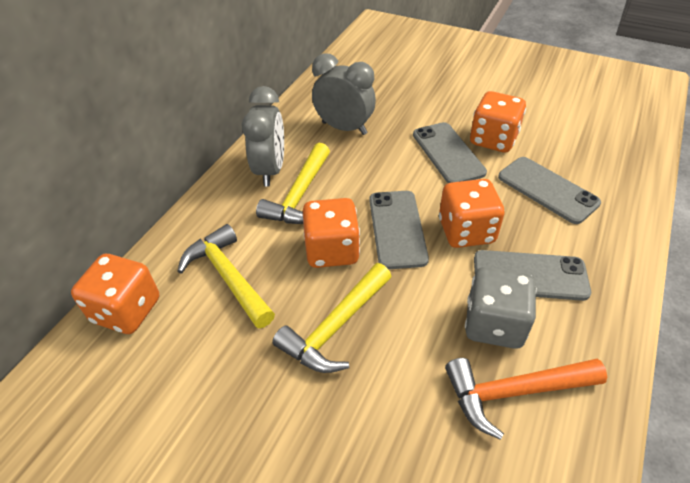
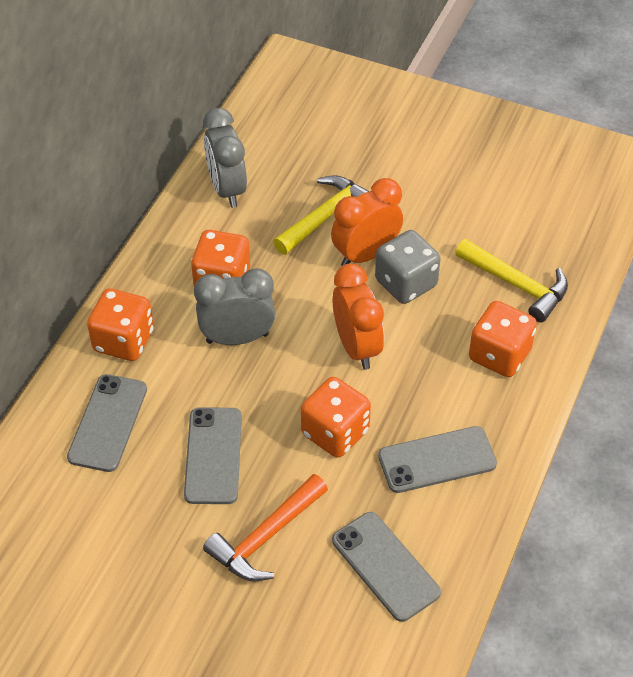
orange clock: none = 0 -> [331,178,403,266] [333,263,384,370] = 2
yellow hammer: [177,224,275,328] [256,143,330,224] [272,263,392,373] = 3 -> [273,175,370,255] [455,239,568,322] = 2

